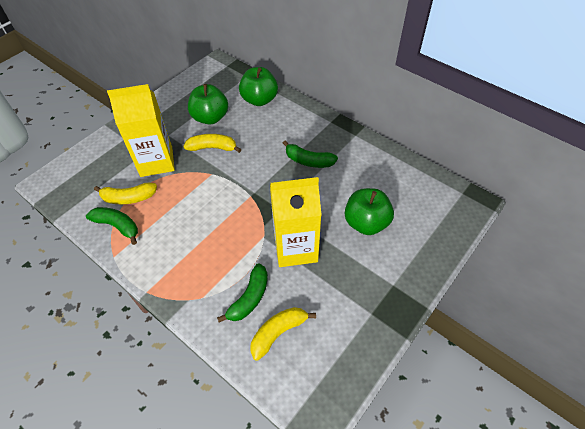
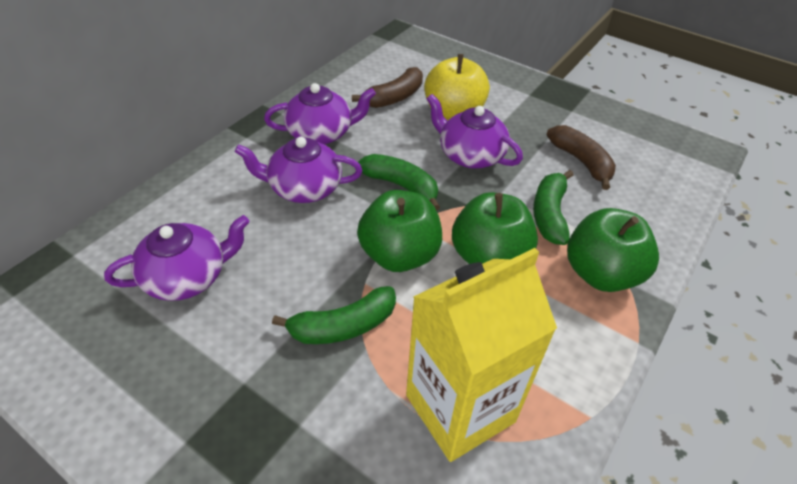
brown banana: none = 0 -> [352,67,423,108] [547,125,616,190] = 2
purple teapot: none = 0 -> [104,215,250,301] [235,137,362,203] [264,83,376,145] [426,94,523,169] = 4
yellow apple: none = 0 -> [424,54,490,121] = 1
yellow banana: [94,183,157,204] [183,134,241,153] [250,307,316,361] = 3 -> none = 0
yellow carton: [107,84,175,177] [270,177,322,267] = 2 -> [406,248,557,462] = 1

